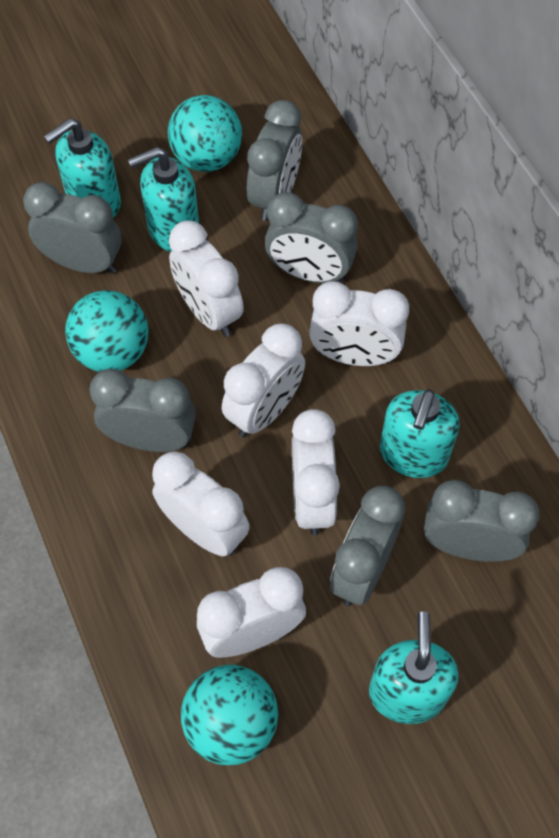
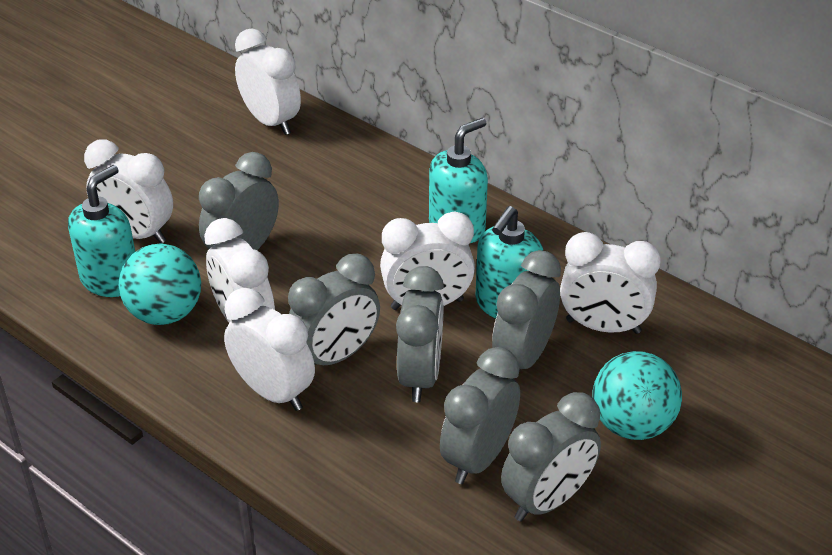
turquoise ball: [65,290,149,372] [168,95,242,172] [181,665,278,765] = 3 -> [119,244,201,325] [593,351,682,440] = 2
turquoise soap dispenser: [44,118,121,217] [128,147,199,252] [369,612,459,724] [380,389,460,478] = 4 -> [68,165,135,297] [429,118,488,243] [475,206,543,318] = 3

